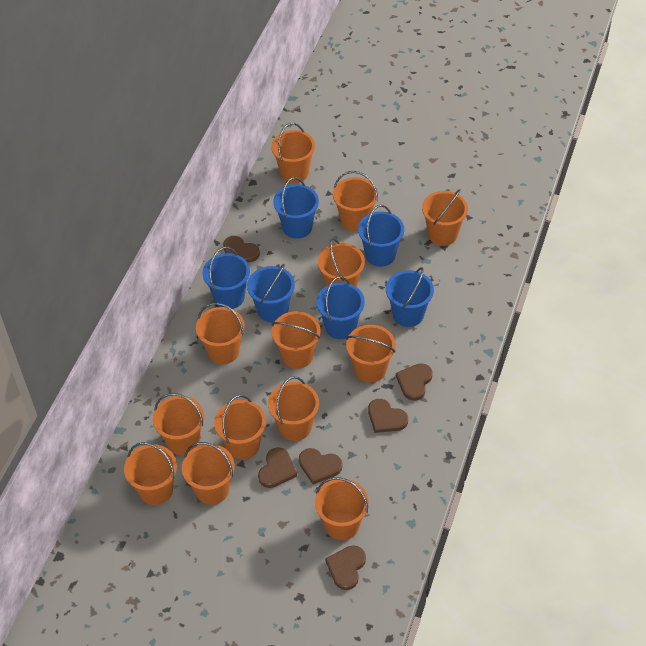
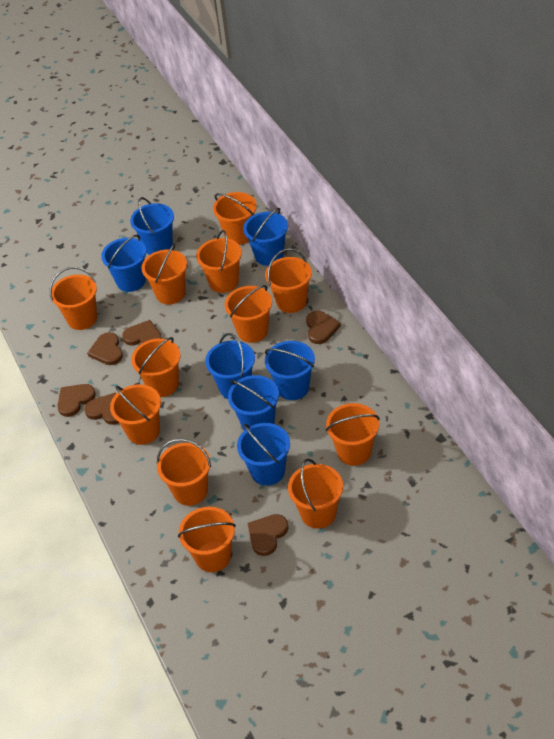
blue bucket: [203,247,250,309] [247,264,295,323] [273,177,319,239] [316,276,365,339] [358,205,404,267] [386,267,434,327] = 6 -> [101,235,146,292] [130,197,174,255] [205,333,255,399] [228,375,279,431] [237,423,290,486] [243,208,288,266] [265,341,315,400] = 7
orange bucket: [124,442,177,505] [153,393,204,455] [182,442,235,505] [196,303,245,364] [214,395,266,460] [268,376,319,441] [271,123,315,183] [271,311,321,369] [315,477,369,540] [318,238,365,287] [333,171,378,232] [346,325,396,383] [422,189,468,246] = 13 -> [50,267,97,330] [110,384,161,445] [131,337,180,397] [141,244,187,305] [157,439,211,506] [178,507,236,572] [196,230,242,293] [213,192,257,245] [225,285,272,343] [265,248,312,313] [288,459,343,529] [326,403,380,466] = 12

